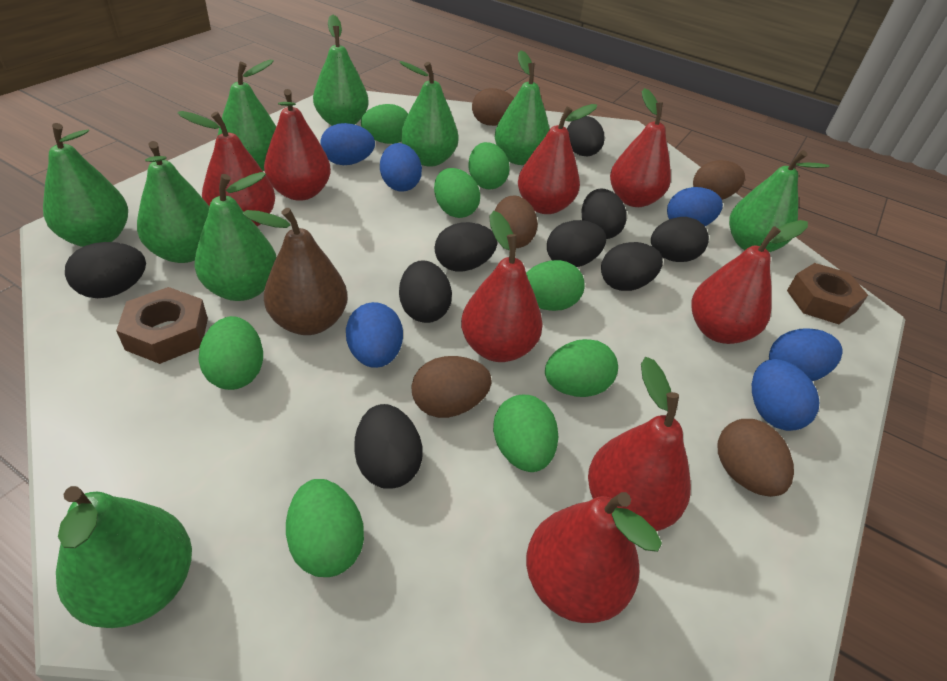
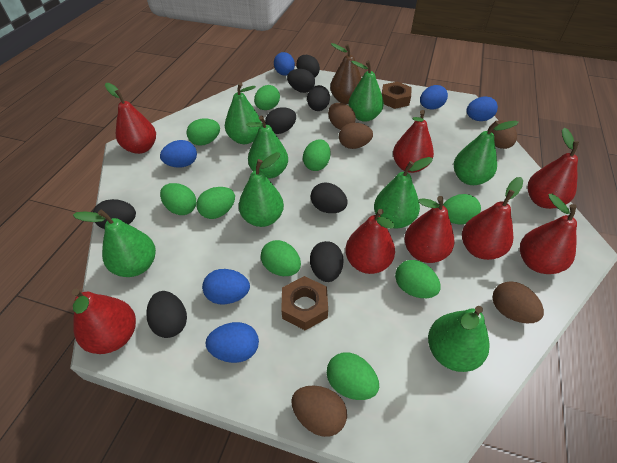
black egg: [65,242,146,298] [354,404,422,489] [399,260,452,323] [435,222,497,271] [547,220,606,267] [567,116,604,156] [581,188,627,239] [601,242,663,291] [651,217,709,262] = 9 -> [93,199,136,229] [146,291,187,338] [265,107,296,134] [287,69,315,93] [297,55,320,78] [307,85,330,111] [310,241,344,282] [311,182,347,213] = 8
green egg: [198,316,263,390] [286,479,364,577] [361,104,408,144] [434,168,480,218] [468,142,510,190] [493,395,558,472] [526,260,585,311] [545,339,618,397] = 8 -> [160,183,196,215] [187,118,220,146] [197,187,235,219] [254,85,280,110] [261,240,301,276] [303,139,331,171] [327,353,379,400] [395,260,441,298] [443,194,481,225] = 9
green pear: [43,123,128,247] [56,486,192,628] [137,141,209,263] [194,172,276,301] [218,60,276,171] [313,15,369,126] [399,61,459,167] [495,50,550,165] [729,150,829,252] = 9 -> [73,210,156,277] [225,82,262,144] [239,152,284,227] [246,115,288,179] [348,60,384,122] [374,157,433,228] [428,306,490,372] [454,121,519,185] = 8

